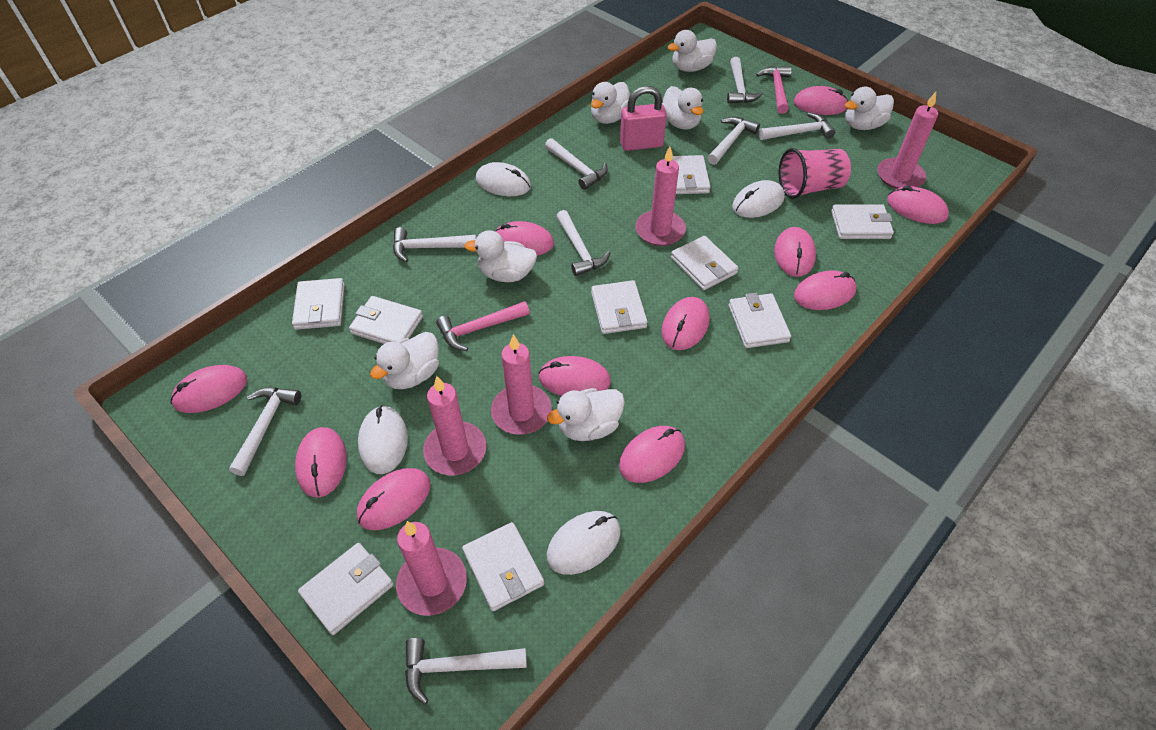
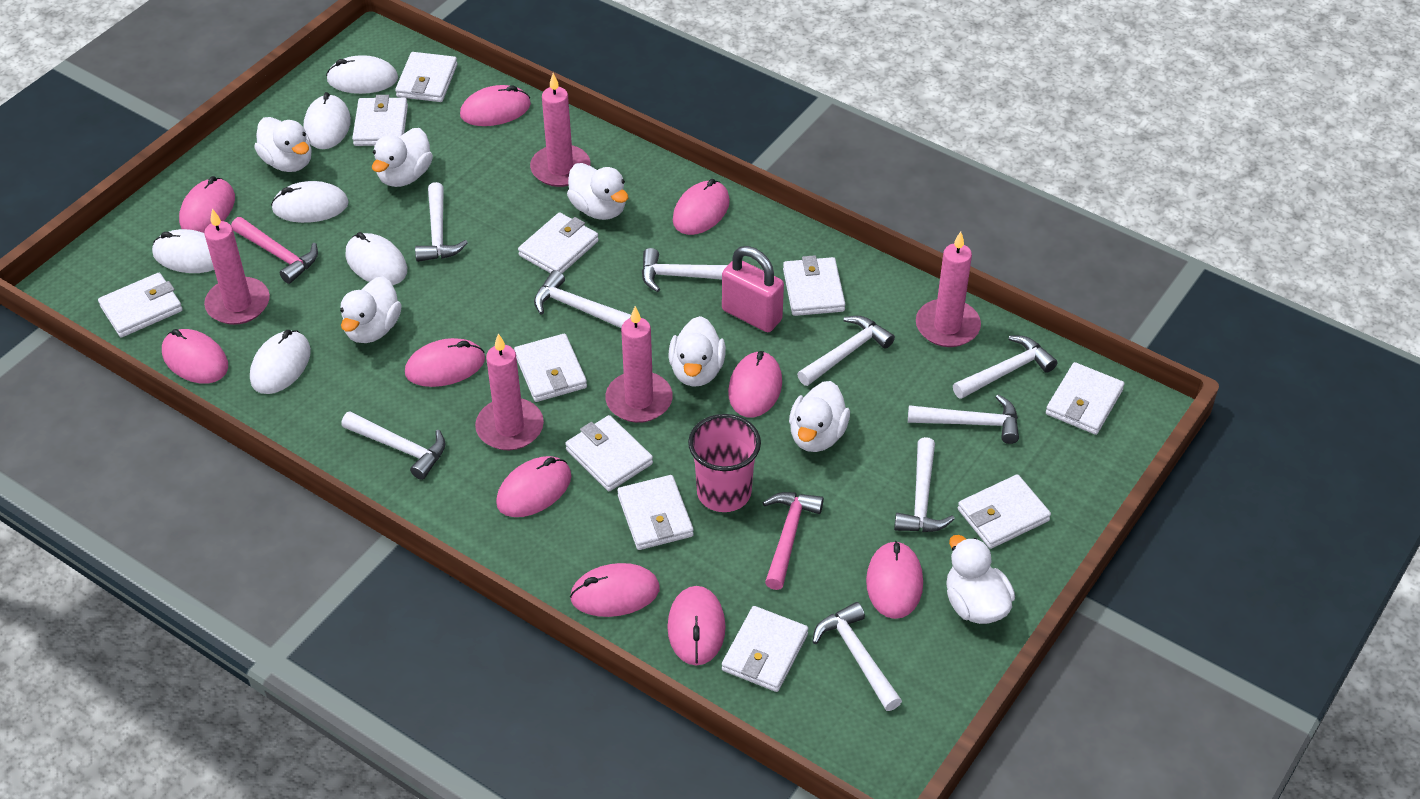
pink mouse: [171,365,247,413] [295,427,347,498] [357,468,430,530] [495,221,554,256] [539,356,611,396] [619,426,685,483] [661,297,710,350] [774,227,816,277] [794,86,848,115] [794,270,856,310] [887,186,949,224] = 11 -> [162,329,228,384] [179,176,235,233] [405,338,485,387] [460,85,531,126] [496,456,571,517] [570,563,660,617] [667,586,726,665] [673,179,730,235] [728,351,782,417] [866,541,923,619] = 10
white hammer: [229,388,301,476] [393,227,476,262] [405,638,527,705] [545,138,608,190] [556,210,610,276] [707,117,760,165] [727,57,763,104] [759,112,835,140] = 8 -> [341,411,445,480] [415,182,468,262] [534,270,631,328] [642,248,728,292] [797,316,895,386] [812,602,902,711] [894,437,955,532] [908,394,1019,444] [953,335,1057,399] = 9
white mouse: [358,405,408,474] [476,162,531,196] [547,511,621,575] [732,180,785,218] = 4 -> [152,229,214,273] [250,330,311,394] [271,181,349,223] [303,92,351,149] [326,55,398,94] [345,232,407,285] = 6
white wallet: [292,278,345,330] [298,543,393,635] [349,296,423,344] [462,522,544,611] [591,280,648,334] [671,236,738,290] [672,155,711,194] [729,293,791,348] [831,204,894,239] = 9 -> [98,273,183,337] [352,95,408,146] [395,52,457,102] [514,334,587,402] [518,212,599,273] [565,415,653,491] [617,475,694,550] [722,606,808,692] [783,255,845,316] [958,474,1051,549] [1046,362,1125,435] = 11

